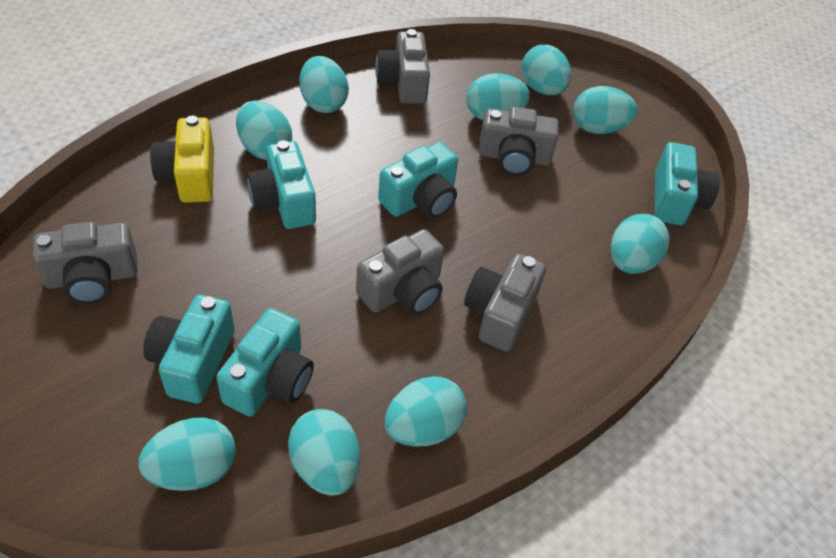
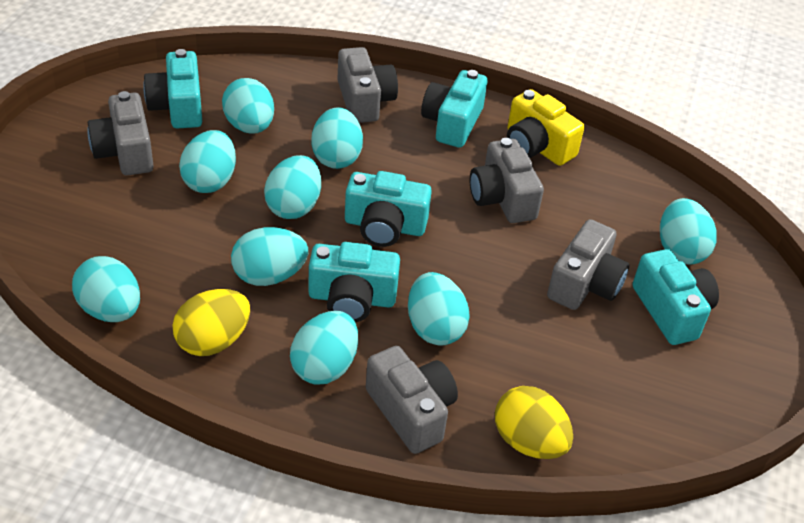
yellow egg: none = 0 -> [172,289,250,356] [495,386,573,459] = 2

